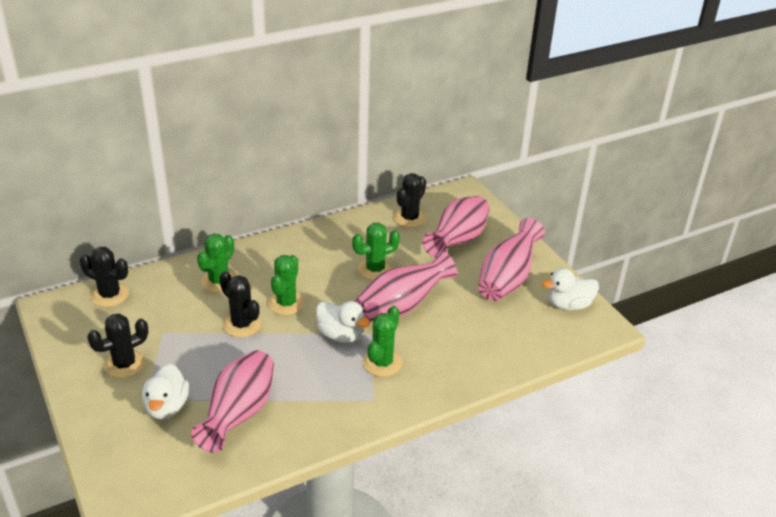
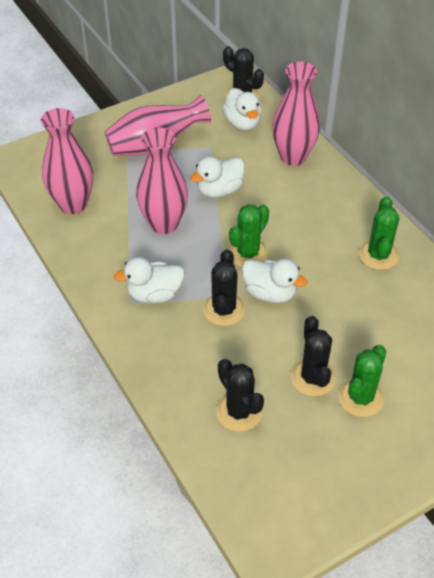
green cactus: [197,234,236,293] [268,255,305,315] [352,223,400,280] [363,306,402,377] = 4 -> [229,204,269,267] [338,345,386,417] [359,196,399,270] = 3
white duck: [142,363,189,419] [316,301,370,343] [542,268,599,311] = 3 -> [114,257,185,303] [190,156,245,198] [222,88,261,131] [242,259,308,303] = 4

